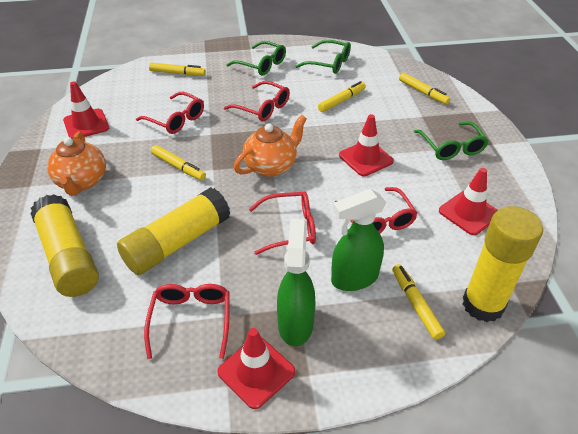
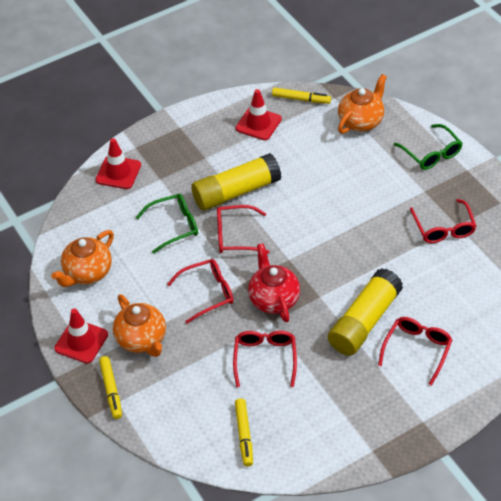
green glasses: [226,41,286,75] [295,40,351,74] [414,121,489,160] = 3 -> [136,194,198,254] [394,124,462,170] = 2
green spray bottle: [277,219,315,346] [331,189,386,291] = 2 -> none = 0
orange teapot: [47,131,106,196] [234,115,307,177] = 2 -> [51,230,114,287] [113,294,166,357] [338,74,387,134] = 3
red teapot: none = 0 -> [248,243,300,322] = 1
red traffic cone: [63,81,109,139] [217,328,295,409] [339,114,394,176] [439,168,498,235] = 4 -> [54,309,108,363] [96,138,141,189] [236,89,282,140] = 3
yellow glue stick: [30,194,99,297] [117,187,230,275] [463,206,543,322] = 3 -> [191,153,281,211] [328,268,403,356] = 2
yellow marker: [149,62,206,76] [151,145,206,181] [318,81,366,112] [392,264,445,340] [399,73,450,105] = 5 -> [99,356,122,419] [235,399,253,467] [272,87,331,104] = 3

